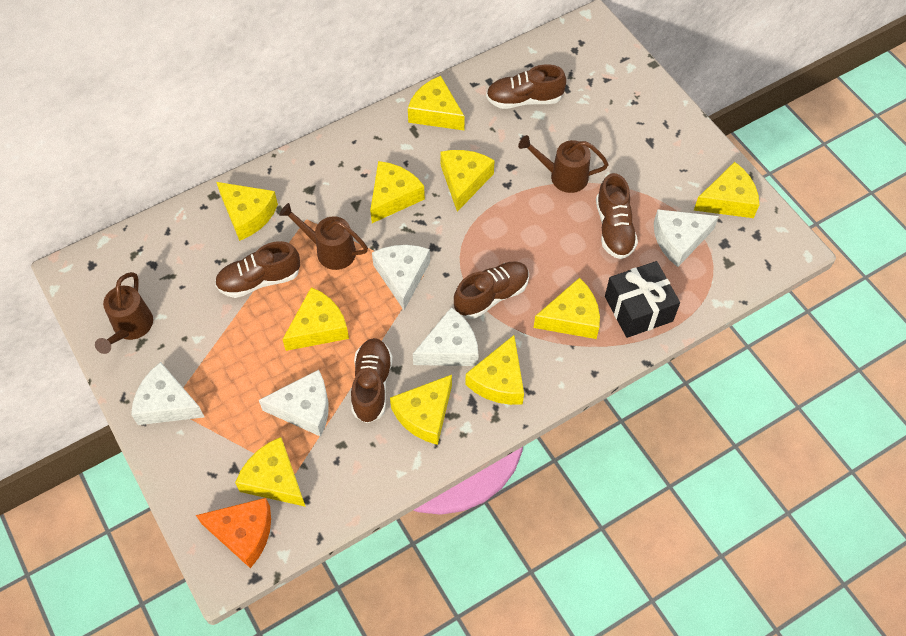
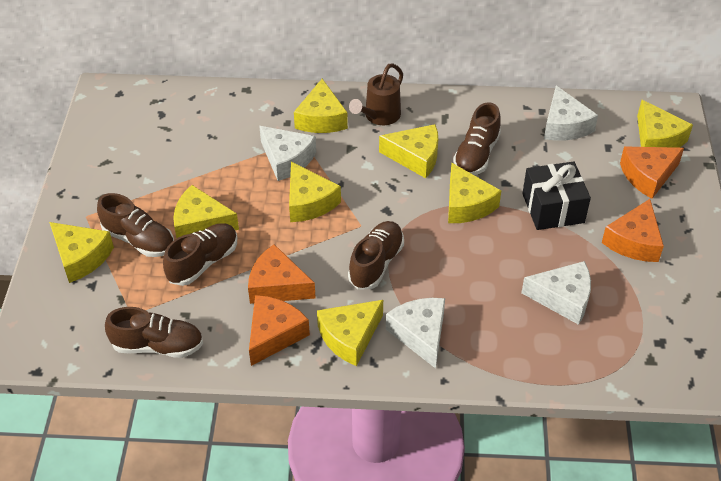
brown watering can: [95,272,153,354] [279,203,368,270] [518,135,609,193] = 3 -> [349,63,403,125] = 1
orange cheese: [196,498,271,568] = 1 -> [248,244,316,304] [249,295,310,366] [602,199,664,262] [620,146,684,199] = 4
white cheese: [131,362,204,425] [259,370,328,437] [372,245,430,310] [413,307,479,366] [654,209,719,267] = 5 -> [259,126,316,181] [386,298,445,369] [521,261,591,325] [544,86,598,141] = 4
yellow cheese: [216,182,278,241] [235,437,306,507] [282,287,349,351] [370,161,425,223] [390,375,452,445] [408,76,465,130] [440,150,495,212] [465,335,524,405] [534,278,600,339] [694,162,759,218] = 10 -> [49,222,114,283] [173,185,239,238] [289,162,341,222] [294,79,348,133] [317,300,383,366] [379,124,438,178] [448,163,501,223] [637,100,693,148] = 8

